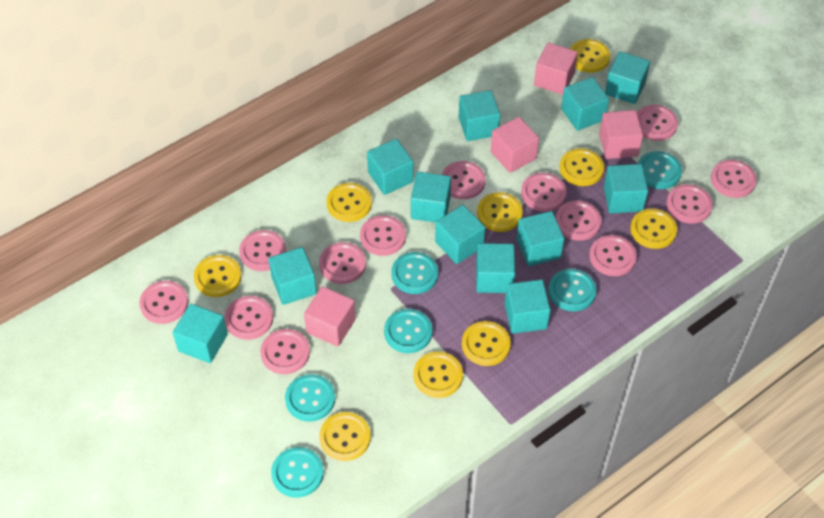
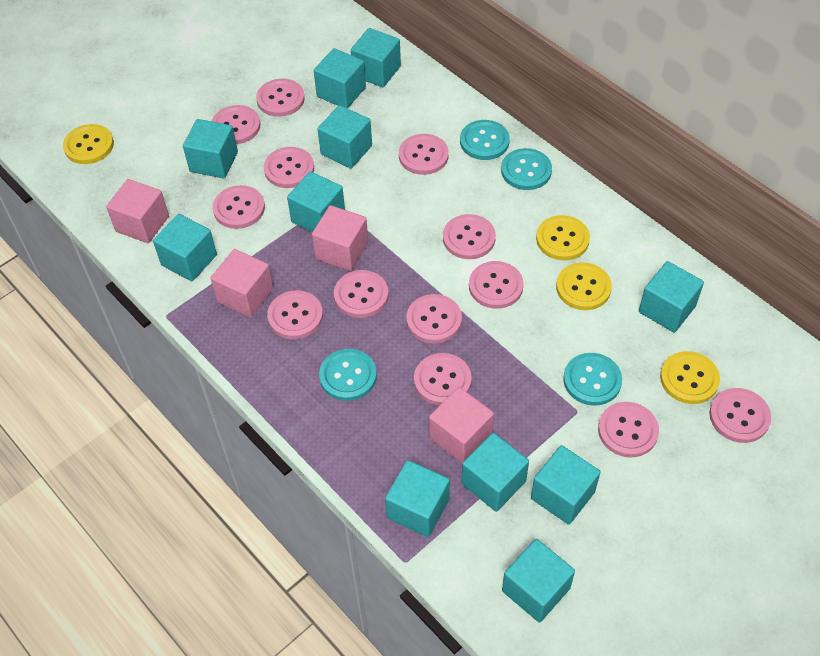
turquoise button: [271,447,324,498] [285,374,336,421] [384,309,432,353] [391,252,438,294] [549,269,597,311] [638,151,682,189] = 6 -> [319,349,377,401] [460,120,510,160] [501,148,552,190] [563,353,622,406] = 4
turquoise cube: [173,304,228,363] [269,247,317,305] [367,139,414,195] [411,172,451,222] [435,205,485,264] [459,90,500,141] [476,243,515,293] [505,279,551,334] [516,211,564,266] [561,77,609,131] [604,164,648,213] [605,51,650,104] = 12 -> [153,214,217,281] [183,119,238,178] [287,171,345,232] [314,48,366,108] [318,105,372,169] [351,28,401,87] [385,460,450,537] [462,433,529,512] [502,539,575,623] [531,445,601,525] [639,261,704,333] = 11
yellow button: [194,255,242,297] [319,412,371,461] [327,183,372,222] [414,352,463,398] [462,321,511,366] [477,192,523,232] [559,148,604,186] [570,39,611,73] [630,208,677,249] = 9 -> [63,124,114,164] [536,215,590,260] [556,262,612,310] [660,351,720,404] = 4

